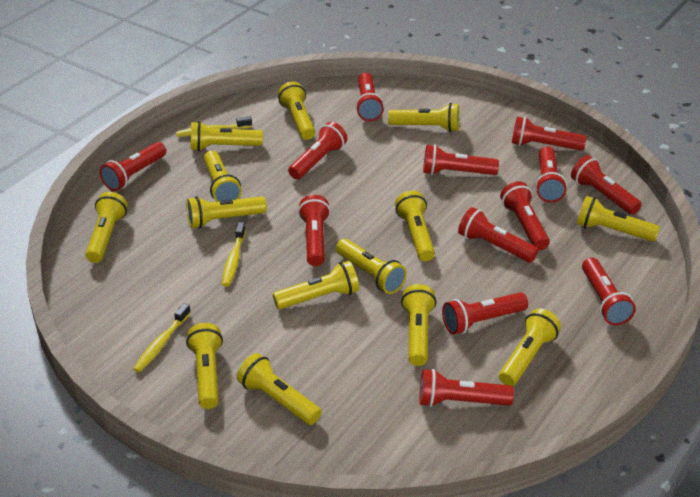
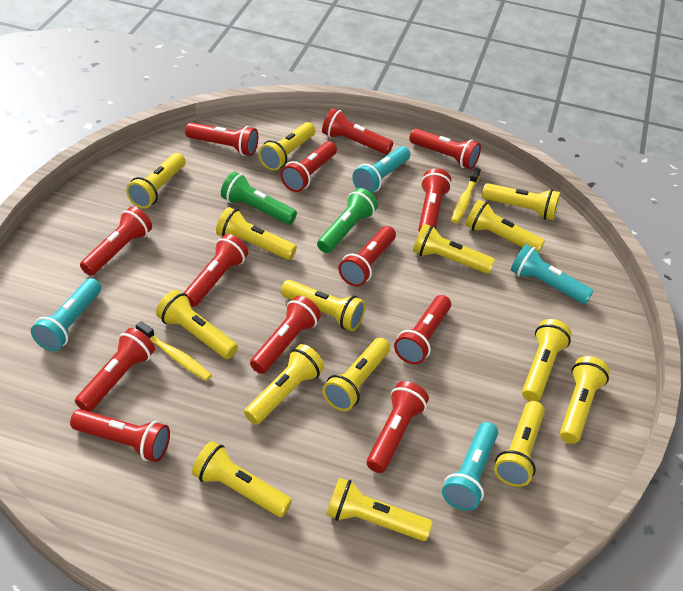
green flashlight: none = 0 -> [221,171,297,225] [317,188,378,253] = 2
turquoise flashlight: none = 0 -> [31,278,101,351] [352,146,410,193] [442,422,498,511] [511,244,594,304] = 4
yellow flashlight: [85,192,127,263] [186,323,223,409] [187,196,267,229] [191,121,263,151] [204,150,242,202] [237,353,321,425] [273,261,359,309] [278,82,315,140] [336,239,407,294] [388,103,460,132] [395,191,435,261] [401,284,436,366] [499,308,561,386] [577,196,660,242] = 14 -> [126,153,185,208] [156,290,238,359] [192,441,292,517] [216,207,297,260] [244,344,325,425] [258,122,315,171] [281,280,366,331] [322,338,390,411] [326,478,433,541] [413,224,495,274] [466,200,545,253] [482,183,560,220] [494,401,545,487] [522,319,572,401] [560,356,610,444] = 15
yellow toothbrush: [133,303,191,373] [176,116,252,137] [222,222,246,287] = 3 -> [136,321,212,381] [451,167,481,223] = 2

